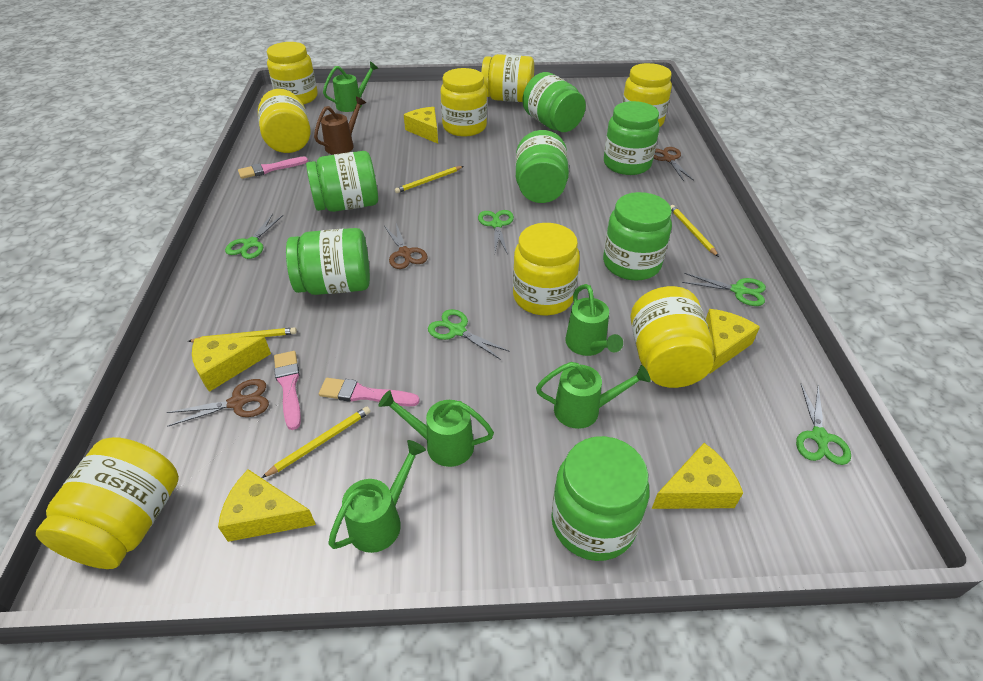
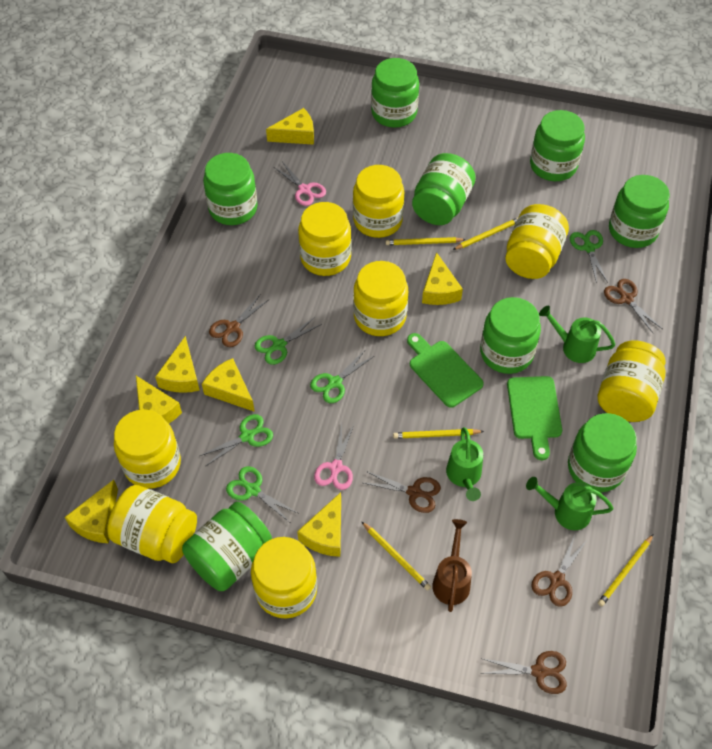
brown scissors: [167,379,269,426] [384,224,428,269] [654,147,694,181] = 3 -> [209,295,268,347] [364,471,441,513] [481,651,567,694] [531,535,588,607] [604,279,662,334] = 5
green cutting board: none = 0 -> [407,333,484,408] [507,376,562,460] = 2
green jar: [286,228,370,295] [306,151,378,212] [515,130,569,203] [522,72,586,132] [551,436,649,561] [603,192,672,280] [604,101,660,175] = 7 -> [182,502,272,591] [203,153,258,225] [371,58,419,128] [412,153,476,225] [480,297,541,374] [530,110,585,181] [568,413,637,492] [609,175,670,248] = 8
green watering can: [323,61,378,112] [328,440,426,553] [378,390,494,467] [536,362,651,429] [565,284,623,356] = 5 -> [446,427,483,501] [526,477,613,530] [539,306,615,363] = 3
pink brush: [238,157,308,179] [274,351,301,430] [319,378,420,406] = 3 -> none = 0
pink scissors: none = 0 -> [274,163,326,206] [314,423,354,490] = 2
yellow cheese: [192,337,271,392] [218,469,316,542] [404,107,438,144] [652,443,743,509] [706,309,760,374] = 5 -> [65,480,118,544] [136,376,182,424] [155,336,200,393] [202,358,255,412] [266,108,314,145] [297,492,341,557] [422,252,463,305] = 7
yellow pencil: [188,327,297,343] [261,407,370,478] [395,166,464,193] [670,205,719,257] = 4 -> [362,522,431,591] [385,237,466,245] [393,429,484,439] [453,218,518,250] [598,534,654,607] = 5

